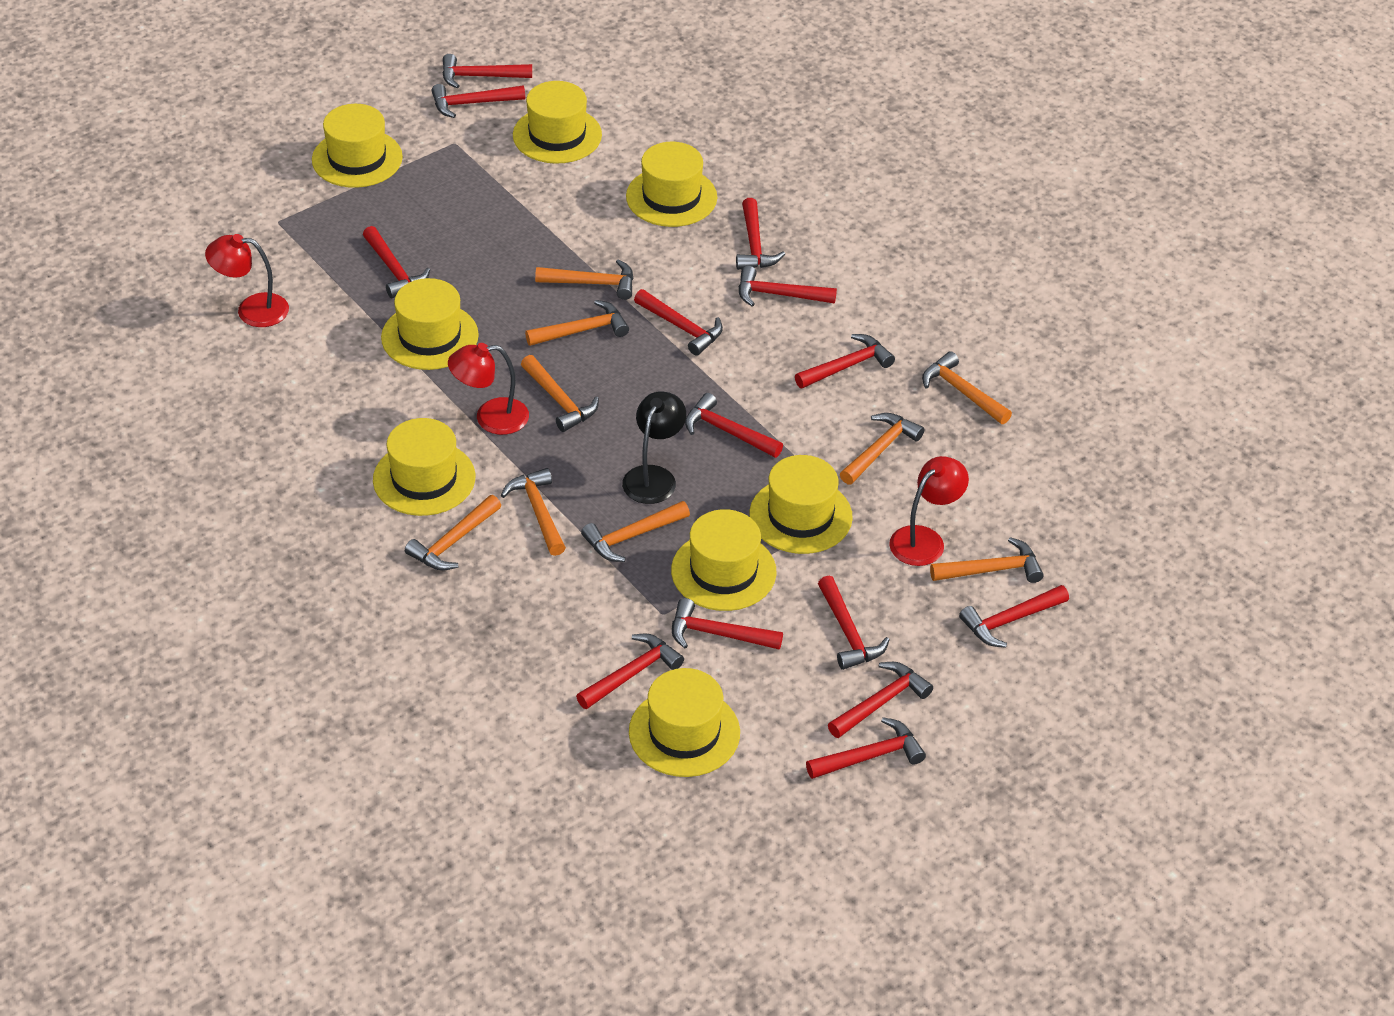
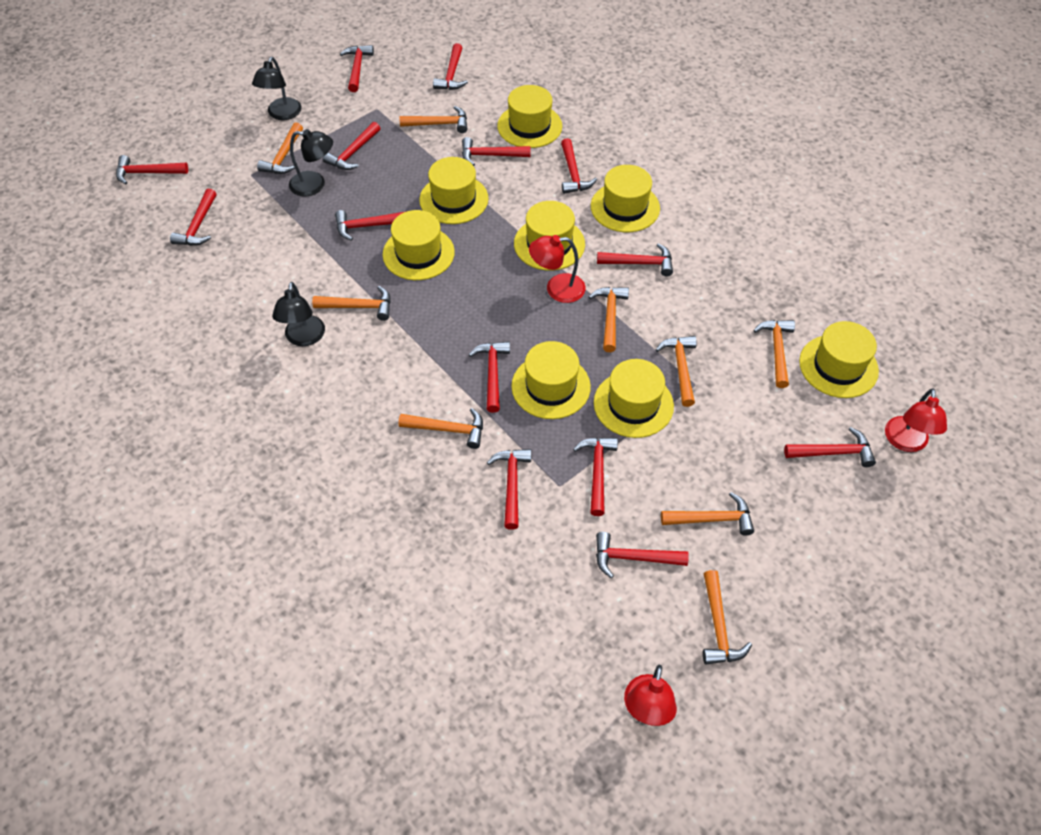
black lamp: [622,391,686,504] = 1 -> [252,57,302,120] [272,282,325,346] [289,129,333,196] = 3

